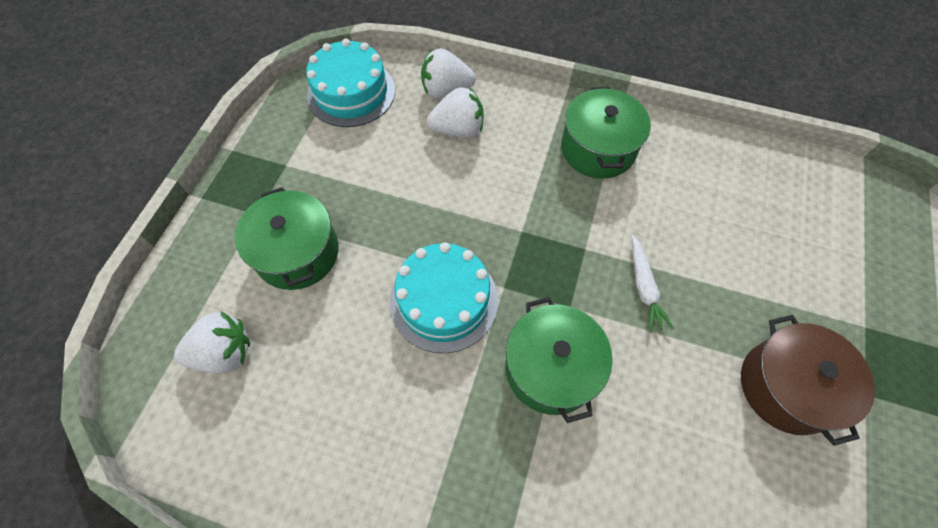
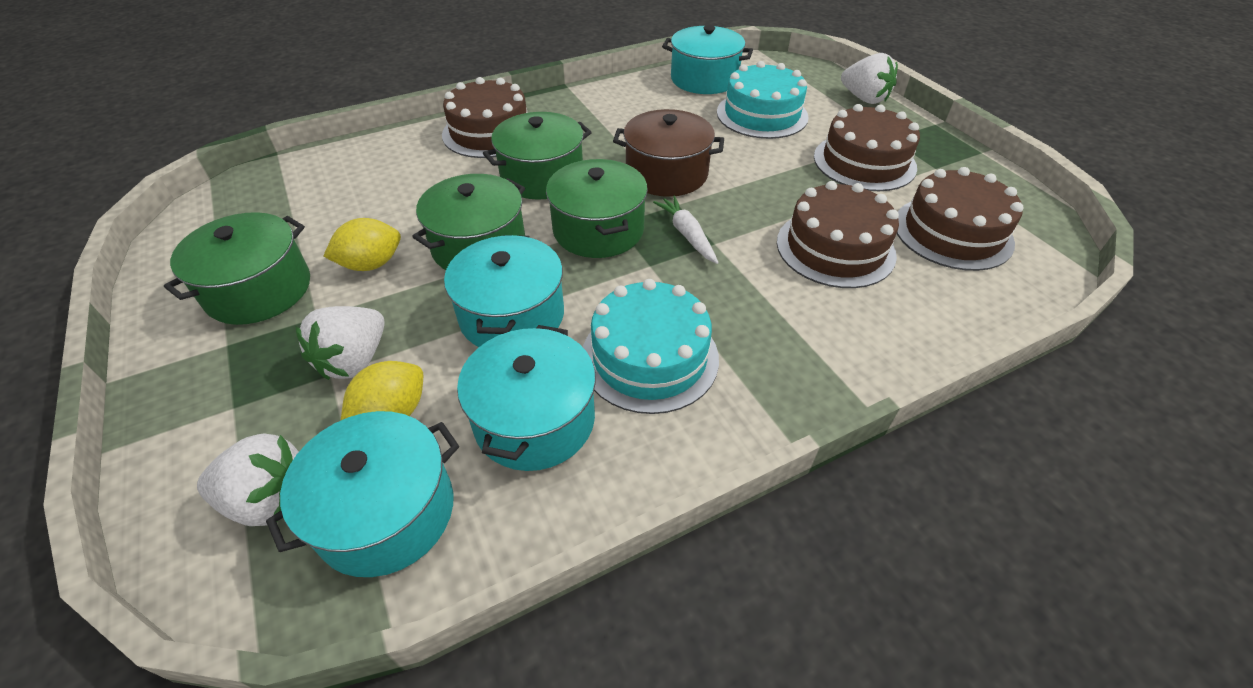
brown cake: none = 0 -> [442,77,528,158] [777,181,899,288] [814,104,920,191] [897,167,1023,271] = 4
green pot: [235,187,339,290] [506,297,613,423] [561,87,651,179] = 3 -> [164,212,310,325] [412,174,525,270] [483,112,592,200] [546,159,648,258] = 4
turquoise pot: none = 0 -> [266,411,459,577] [444,235,564,347] [457,325,596,471] [662,25,753,94] = 4
yellow lemon: none = 0 -> [323,218,401,271] [341,361,423,420] = 2

